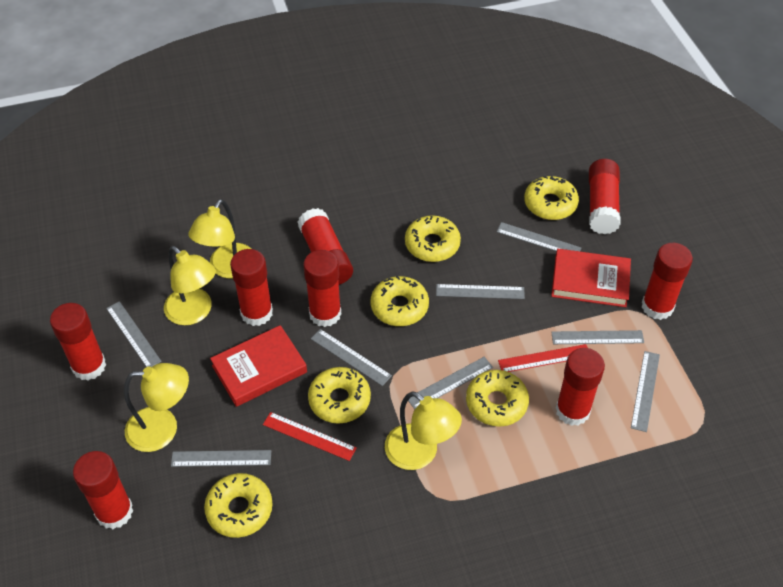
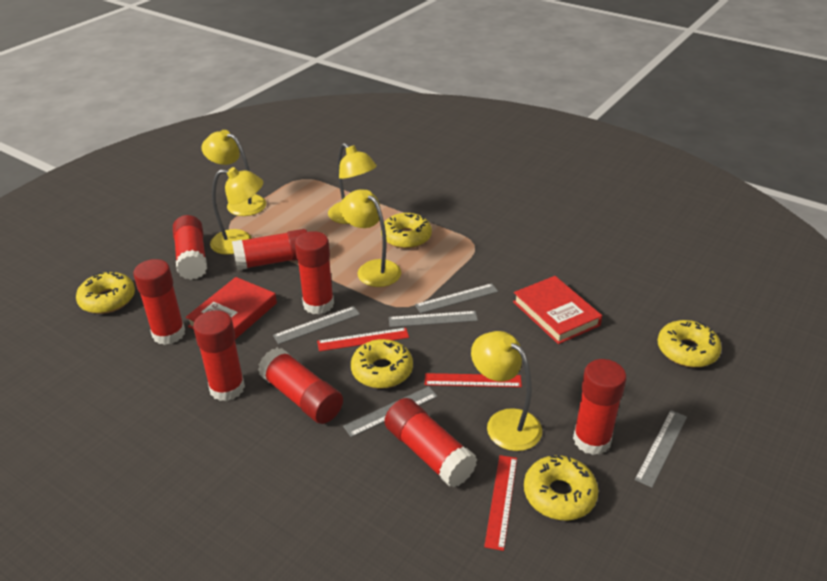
grey ruler: [106,301,162,367] [171,450,271,467] [311,329,392,386] [408,357,493,409] [436,284,525,299] [497,222,581,251] [551,330,644,344] [631,351,660,432] = 8 -> [273,306,360,344] [343,386,438,437] [389,311,478,327] [415,283,498,313] [635,410,687,488] = 5
red ruler: [263,412,357,461] [498,344,588,372] = 2 -> [317,328,409,351] [425,373,522,387] [484,455,517,551] = 3
yellow donut: [204,473,273,538] [308,367,371,424] [370,276,429,326] [405,216,461,262] [466,370,529,427] [524,176,579,220] = 6 -> [76,271,135,314] [351,339,413,389] [381,213,432,249] [524,455,599,521] [657,320,722,367] = 5
yellow lamp: [124,363,189,452] [164,246,216,325] [188,199,251,279] [385,391,462,470] = 4 -> [201,130,266,216] [210,167,263,255] [328,143,377,224] [340,189,401,287] [471,331,542,451] = 5

